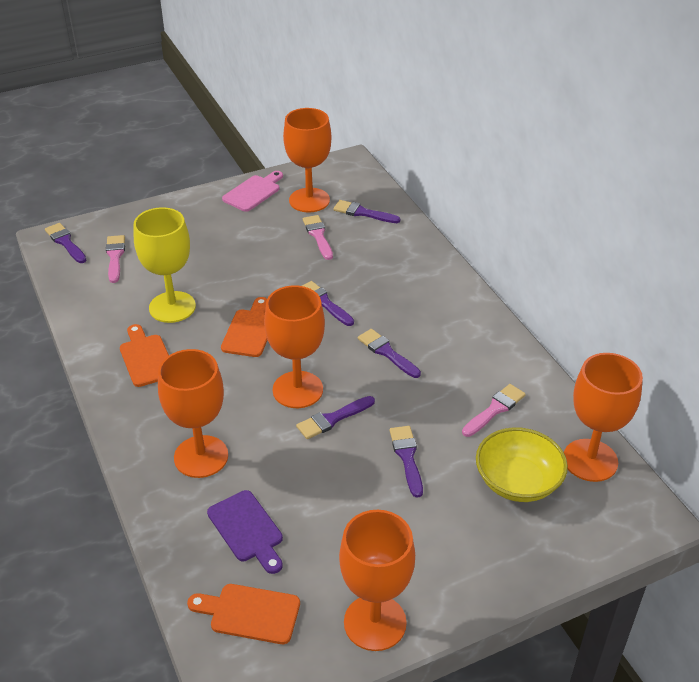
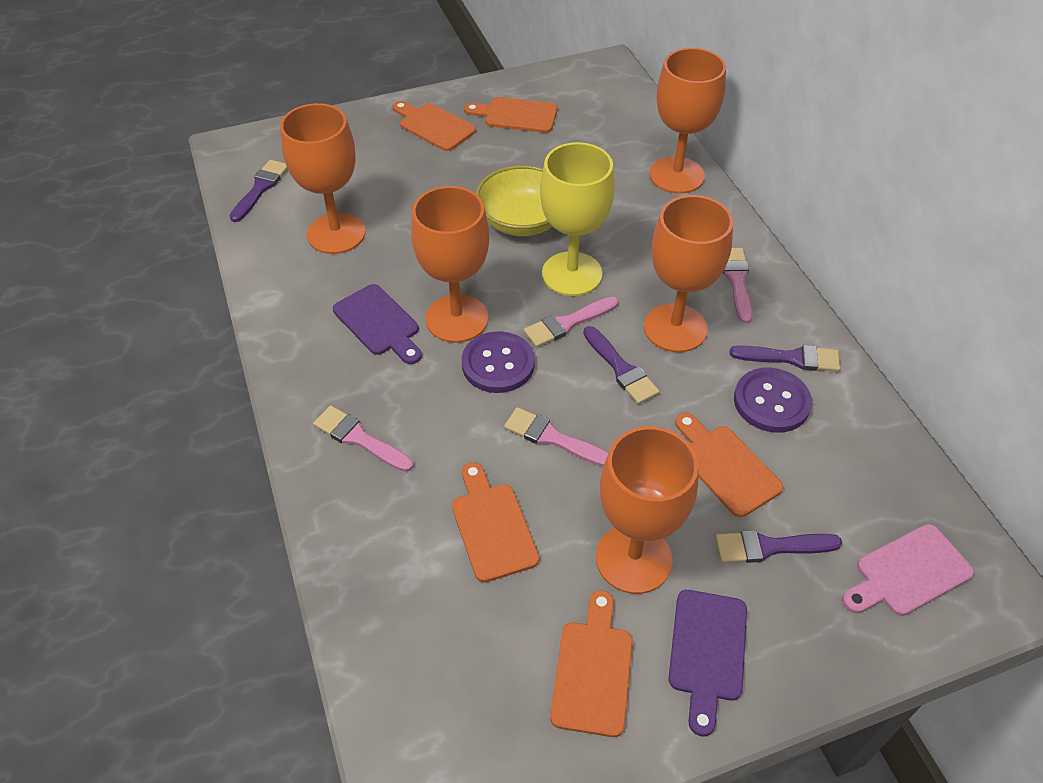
orange cutting board: [120,324,169,387] [187,584,300,644] [221,297,267,357] = 3 -> [393,101,476,151] [452,462,539,582] [464,97,558,133] [550,590,633,737] [675,413,783,517] = 5
pink brush: [106,235,125,283] [303,215,333,260] [462,384,526,437] = 3 -> [313,405,413,472] [504,407,608,467] [524,297,619,347] [723,248,753,324] = 4
purple brush: [45,223,87,263] [296,396,375,439] [302,281,354,326] [333,200,401,223] [358,329,421,378] [389,426,423,498] = 6 -> [230,160,288,222] [583,326,660,404] [715,530,842,563] [730,345,840,372] = 4
purple button: none = 0 -> [462,331,535,393] [734,368,812,433] = 2
purple cutting board: [207,490,283,574] = 1 -> [333,284,422,364] [669,590,747,736] = 2

